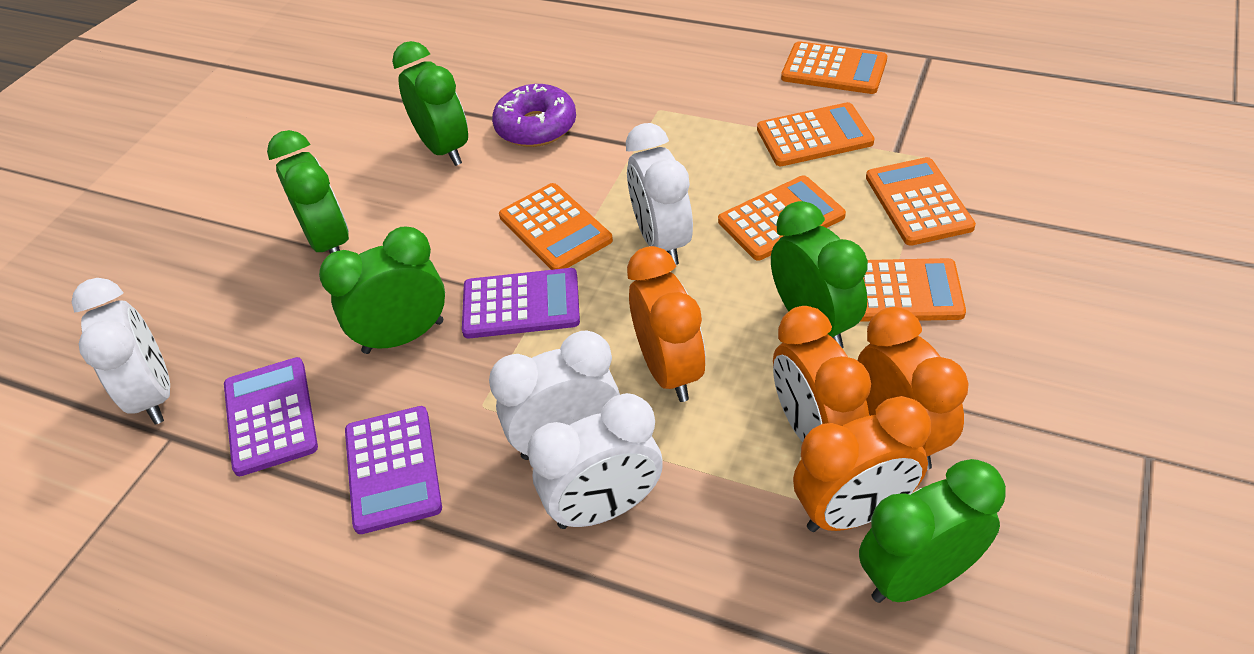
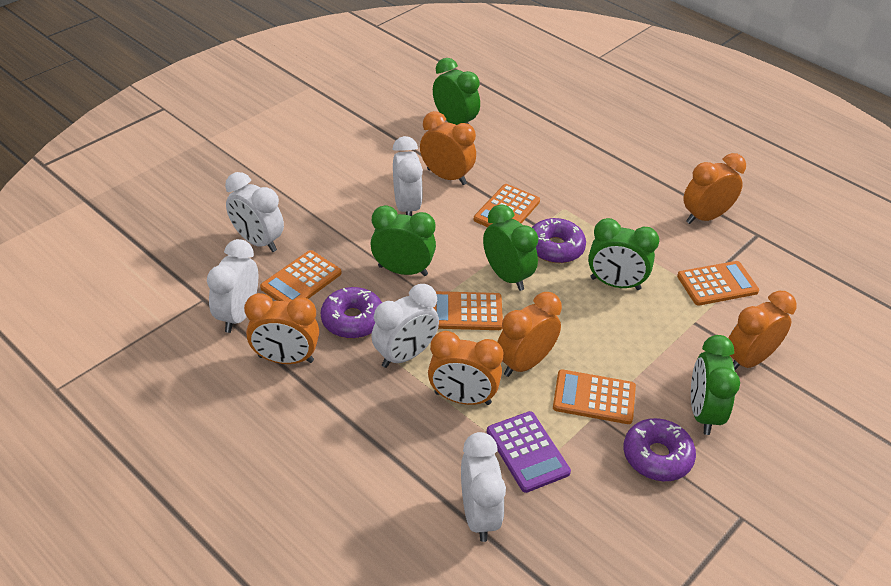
orange calculator: [499,183,613,270] [718,175,846,261] [757,102,875,166] [781,41,887,94] [860,258,966,322] [866,157,976,246] = 6 -> [260,250,341,302] [433,291,503,330] [474,184,540,227] [553,369,636,424] [677,261,759,306] = 5
orange clock: [627,246,706,402] [773,306,871,442] [793,396,931,532] [857,307,969,470] = 4 -> [244,293,319,364] [420,111,476,185] [428,331,503,405] [497,292,562,377] [683,153,746,224] [728,291,796,370] = 6
purple calculator: [224,357,318,476] [345,406,442,534] [462,268,580,338] = 3 -> [487,411,571,493] = 1
purple donut: [492,84,576,147] = 1 -> [321,287,382,339] [532,218,586,263] [623,418,696,481] = 3
white clock: [72,278,170,425] [489,330,620,460] [527,393,663,529] [626,123,693,265] = 4 -> [207,239,258,333] [225,172,284,252] [371,284,439,368] [393,136,423,216] [461,432,506,542] = 5

